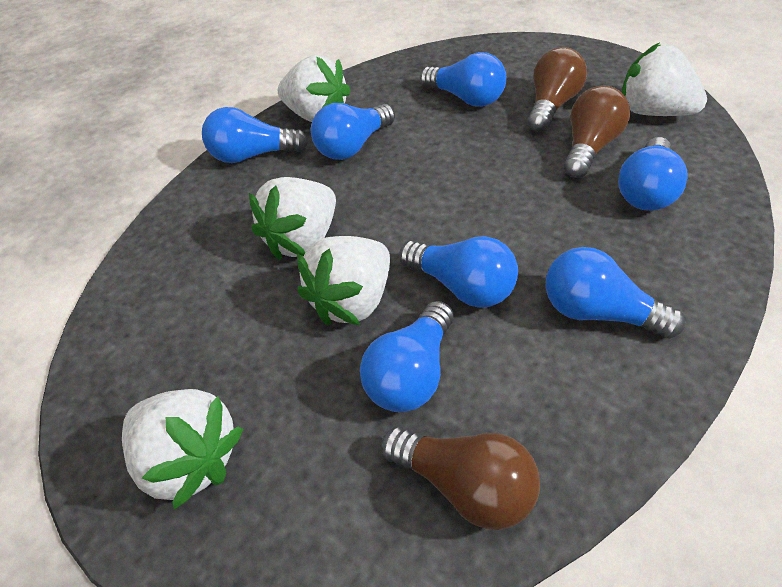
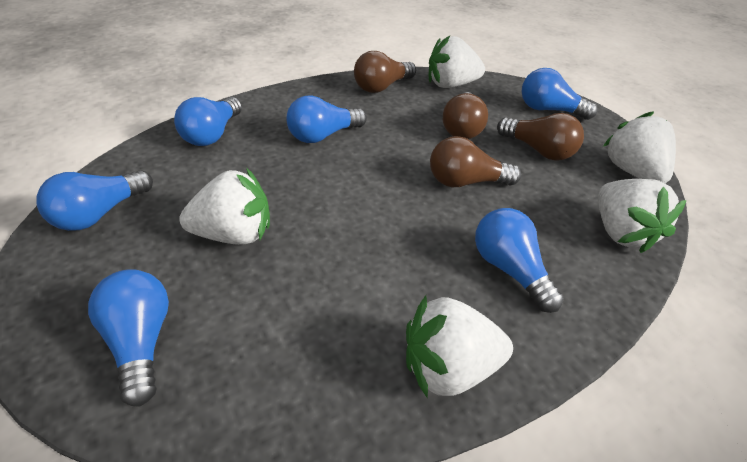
blue light bulb: [202,107,308,163] [311,103,395,160] [360,301,454,412] [399,236,518,308] [420,52,506,107] [546,247,685,338] [618,137,688,211] = 7 -> [37,170,153,231] [88,269,169,406] [174,97,242,146] [287,95,367,143] [475,208,564,313] [522,68,598,120] = 6
brown light bulb: [381,427,540,530] [528,47,587,132] [564,85,630,178] = 3 -> [354,51,416,93] [430,136,521,187] [443,92,488,139] [497,113,584,161] = 4

